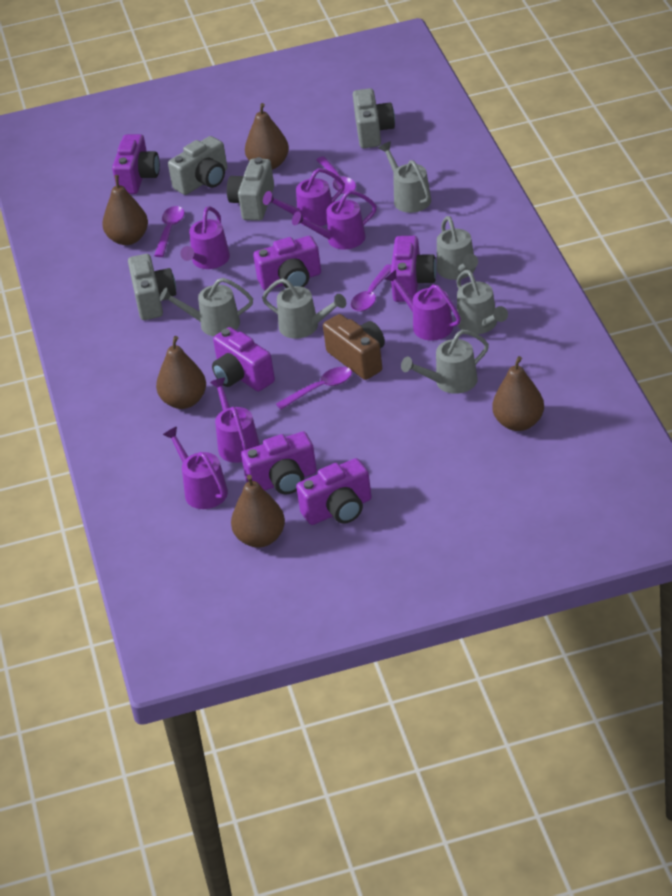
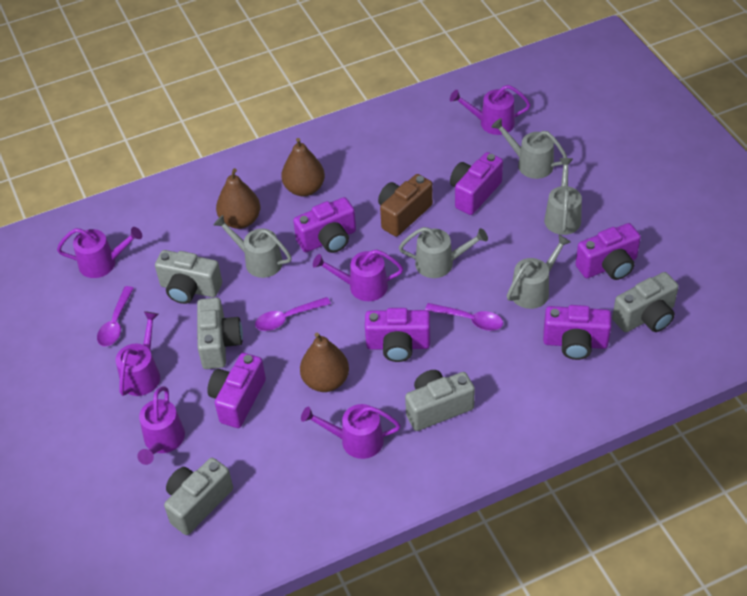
brown pear: [103,175,148,245] [156,336,206,409] [231,475,285,548] [245,103,289,170] [492,356,544,431] = 5 -> [216,168,260,229] [281,138,325,196] [300,333,349,392] = 3
grey camera: [128,254,176,320] [168,136,227,195] [227,157,274,221] [353,88,395,148] = 4 -> [155,250,222,304] [164,458,233,535] [197,298,243,369] [405,370,475,431] [612,272,679,332] = 5
grey watering can: [159,278,253,336] [262,278,346,339] [378,142,431,213] [401,330,489,394] [437,216,478,280] [456,270,508,334] = 6 -> [214,215,292,278] [399,227,488,278] [491,118,567,179] [507,235,570,309] [544,158,582,235] = 5
purple spoon: [154,206,184,257] [276,367,352,410] [316,156,356,194] [351,264,391,312] = 4 -> [97,286,134,346] [255,297,331,331] [425,303,503,331] = 3

